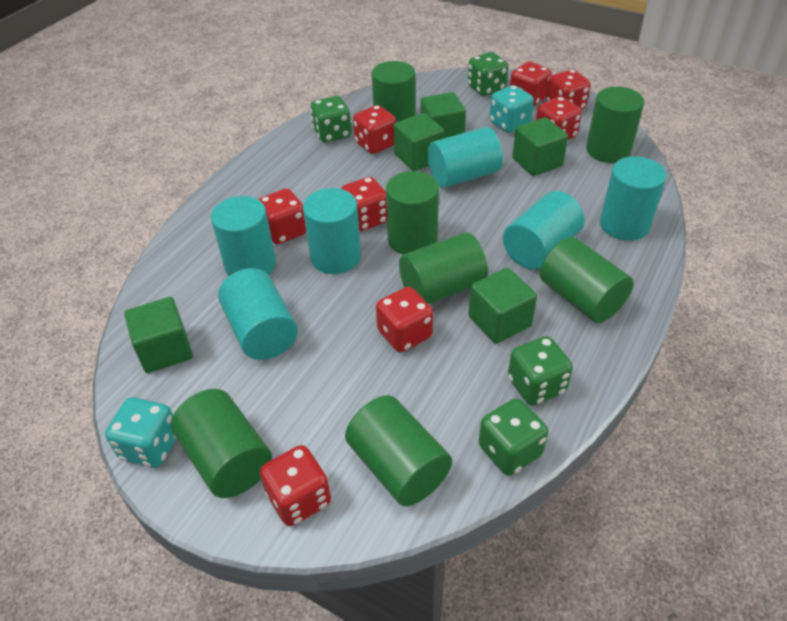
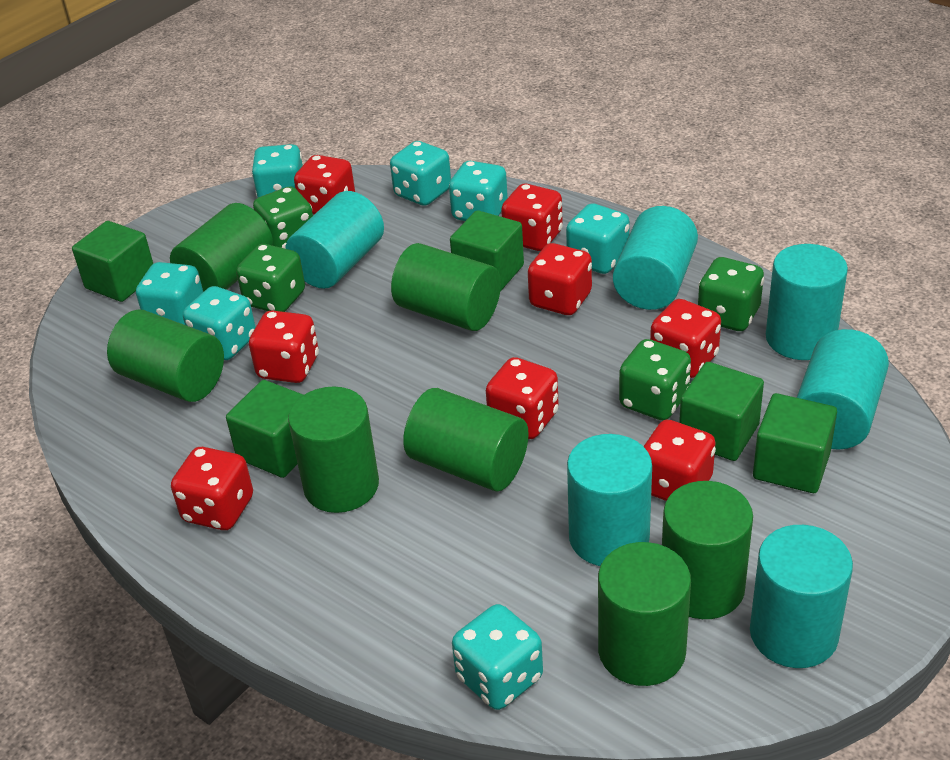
turquoise dice: [105,397,176,468] [489,85,534,133] = 2 -> [136,262,203,325] [183,286,256,360] [251,144,303,198] [390,141,451,206] [449,161,508,221] [452,604,543,710] [566,203,630,274] = 7

